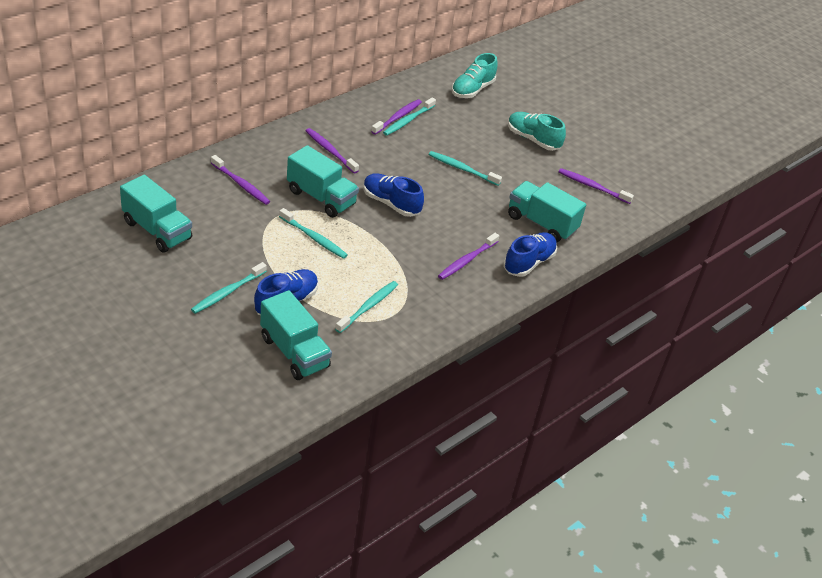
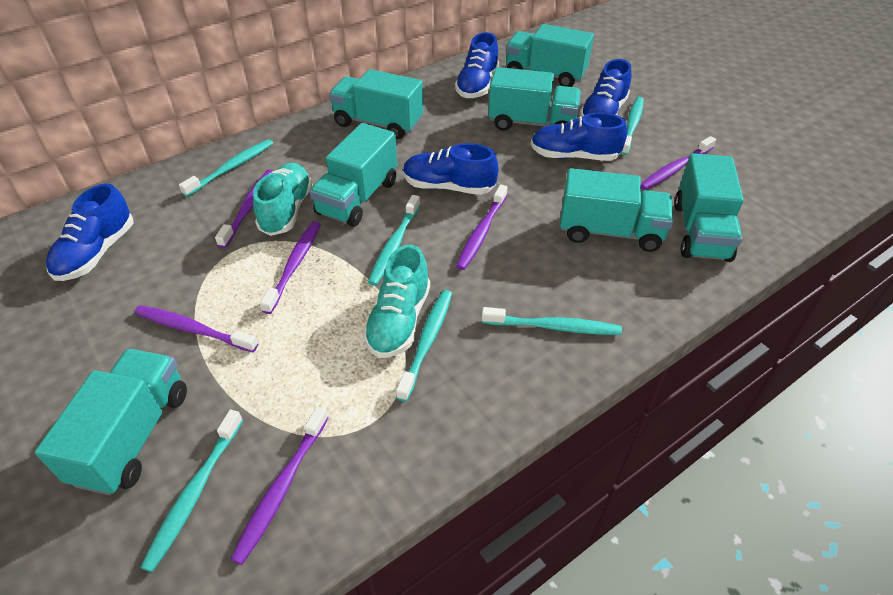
blue shoe: [254,269,318,315] [363,173,424,217] [503,232,557,277] = 3 -> [46,184,133,281] [403,143,499,195] [455,32,499,98] [531,113,627,161] [580,59,631,117] = 5
purple toothbrush: [211,155,270,205] [306,128,359,173] [371,99,422,135] [438,233,499,280] [558,168,634,204] = 5 -> [134,305,258,352] [215,170,273,248] [230,407,328,565] [260,221,321,314] [456,184,507,270] [641,136,716,190] = 6
turquoise toothbrush: [191,262,267,314] [279,208,348,259] [335,281,398,333] [383,97,436,136] [429,151,502,186] = 5 -> [140,410,243,572] [179,139,273,197] [368,195,420,286] [396,290,452,402] [482,307,622,335] [620,97,644,155] = 6
turquoise truck: [120,175,192,253] [260,290,332,380] [287,145,359,218] [508,181,586,242] = 4 -> [35,349,187,495] [309,123,397,227] [329,69,423,139] [488,67,581,131] [505,24,594,87] [560,168,674,252] [674,153,744,262] = 7

